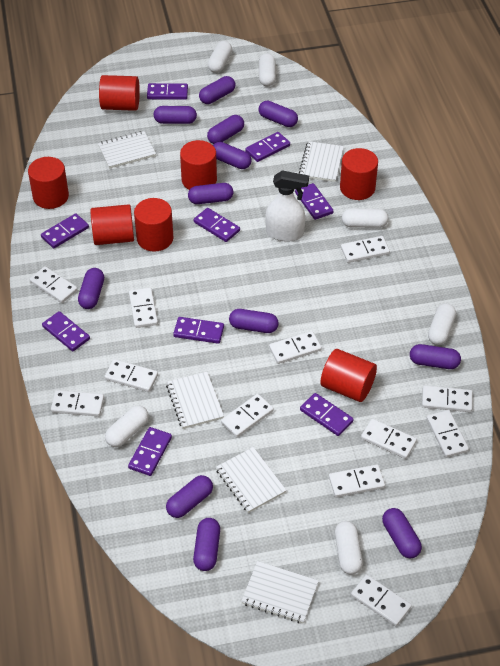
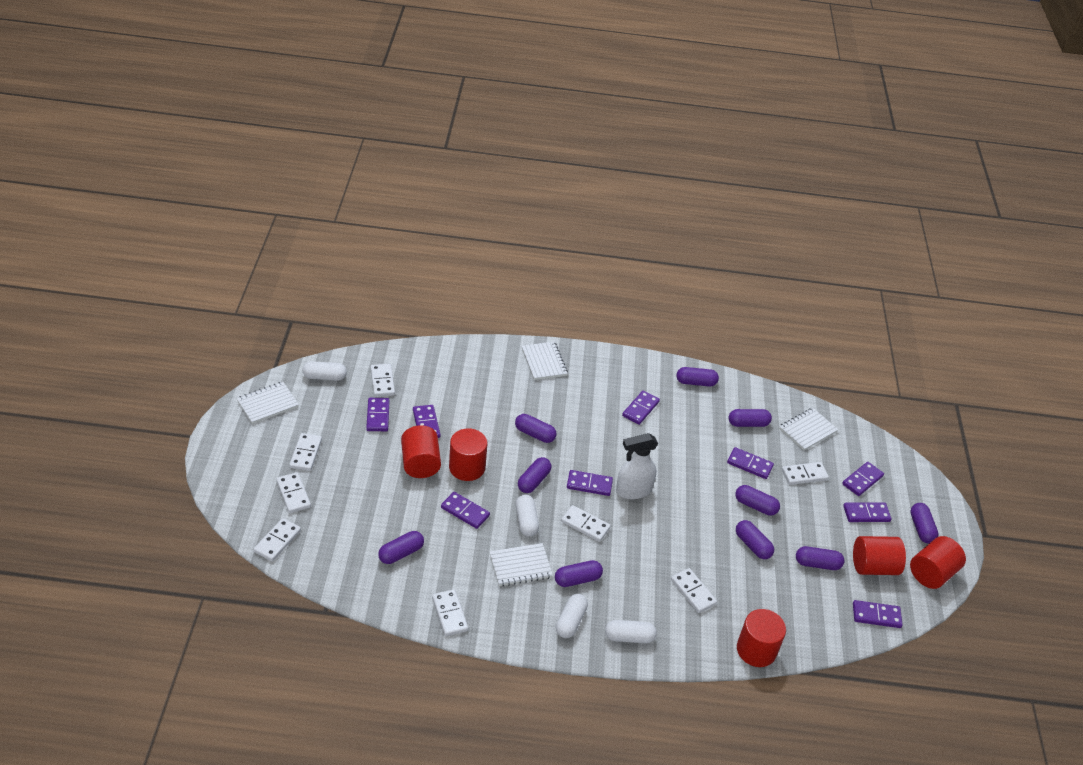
purple capsule: [78,268,104,309] [154,106,197,124] [166,475,213,518] [188,183,233,204] [193,518,220,571] [199,76,236,104] [207,115,244,144] [213,142,252,169] [229,309,279,333] [259,100,298,127] [382,508,422,559] [410,344,461,369] = 12 -> [378,531,424,564] [515,414,556,443] [518,457,552,493] [555,560,603,587] [676,367,719,386] [729,409,772,427] [735,485,780,516] [736,520,774,559] [796,546,844,570] [910,503,939,544] = 10
red cylinder: [28,157,69,209] [90,204,134,245] [99,75,140,111] [134,198,174,252] [180,140,217,190] [320,349,377,402] [340,148,378,200] = 7 -> [401,425,441,478] [449,428,487,481] [737,609,786,667] [853,536,906,575] [910,536,966,589] = 5
white capsule: [105,406,149,447] [208,41,232,73] [259,53,276,87] [335,521,363,575] [342,209,388,228] [428,303,456,345] = 6 -> [302,361,347,381] [516,494,539,536] [556,594,588,638] [605,620,657,643] = 4
white domino: [29,266,78,303] [51,390,104,417] [104,359,158,392] [129,288,158,328] [221,394,274,437] [269,331,322,364] [329,464,385,497] [341,236,390,263] [351,575,412,626] [361,419,417,459] [422,385,473,412] [427,410,469,457] = 12 -> [254,518,301,561] [276,472,311,513] [289,433,322,471] [370,364,395,397] [432,589,468,636] [561,505,611,542] [671,568,717,613] [782,462,829,485] = 8
white notebook: [98,131,156,169] [166,372,224,429] [216,447,286,513] [241,561,319,623] [299,141,344,182] = 5 -> [237,382,299,424] [489,543,553,586] [522,342,568,380] [779,408,838,451] = 4

